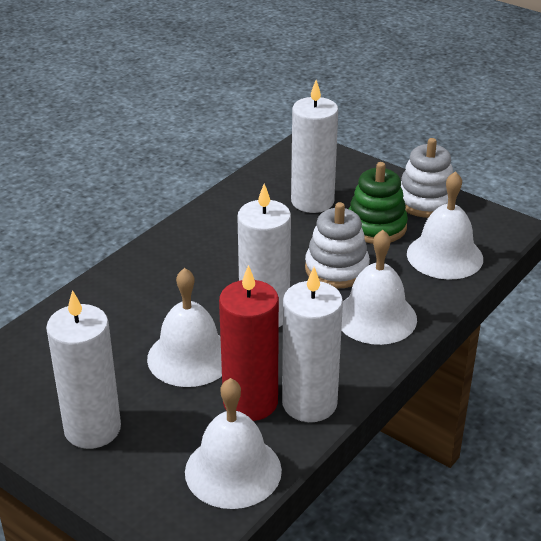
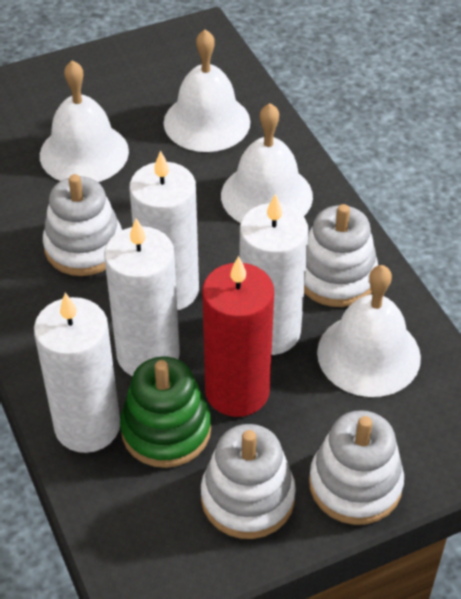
white stacking toy: [305,202,370,288] [401,138,456,218] = 2 -> [43,174,122,276] [201,424,296,539] [304,204,378,307] [309,410,404,525] = 4

